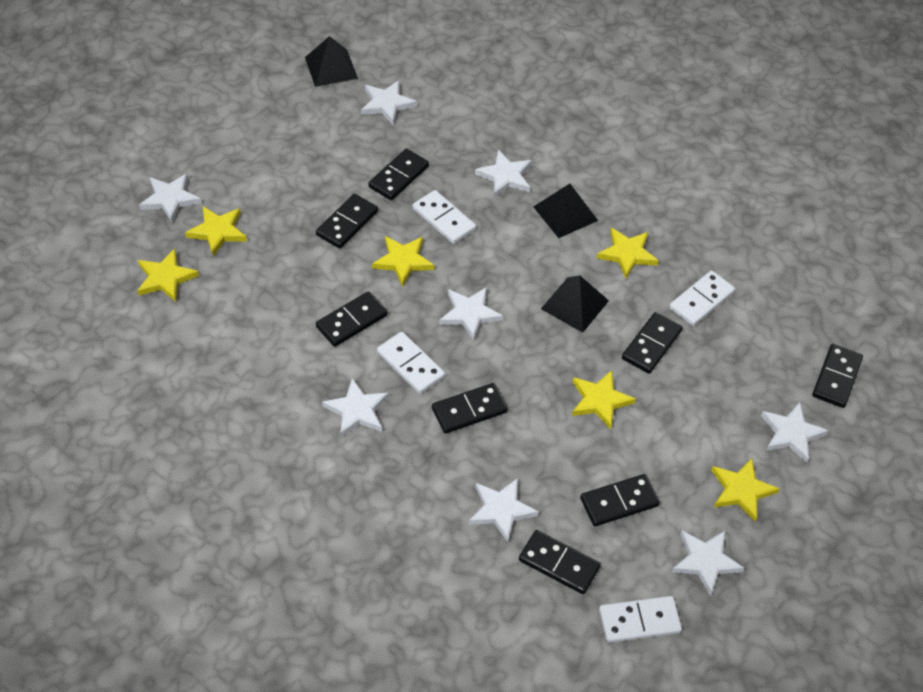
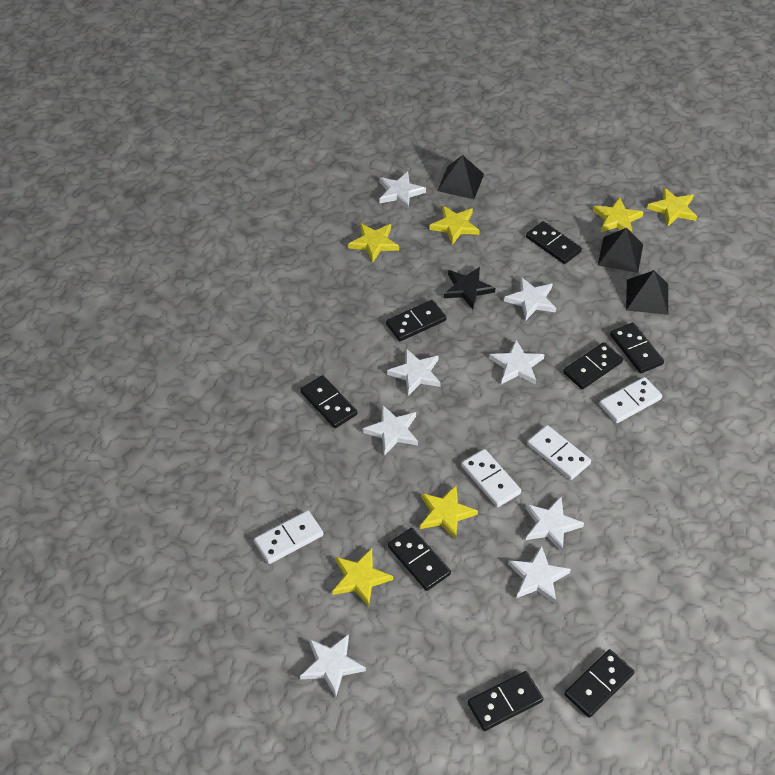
black star: none = 0 -> [444,267,496,309] = 1

